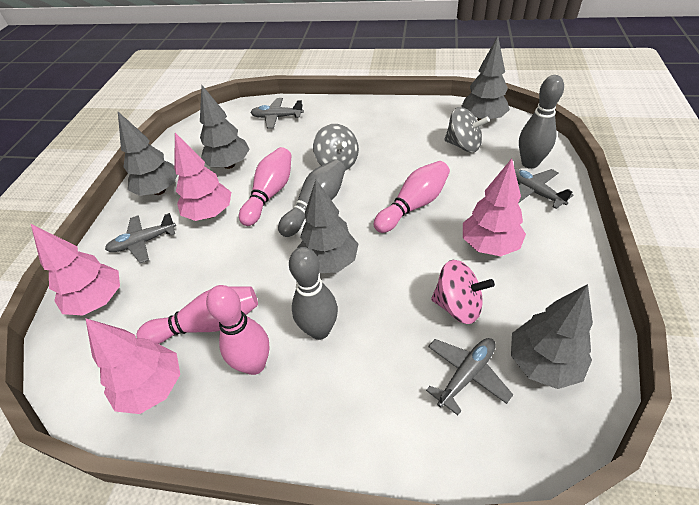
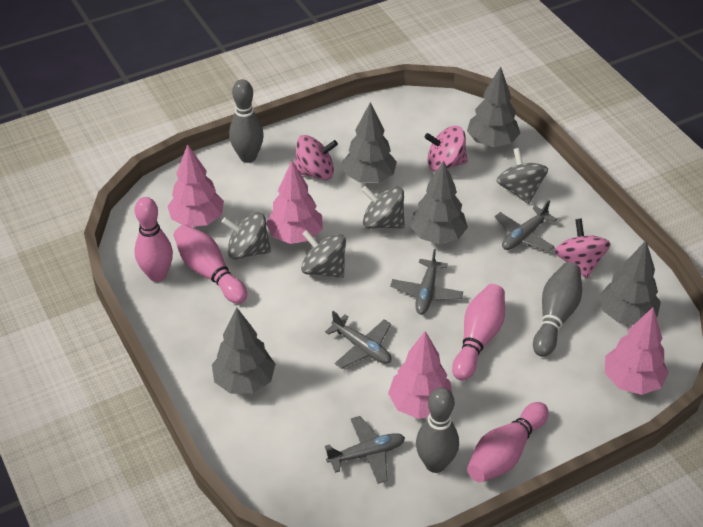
grey spinning top: [313,124,359,171] [444,107,490,152] = 2 -> [222,212,271,259] [301,230,346,278] [362,186,405,229] [497,148,548,204] = 4
pink spinning top: [431,260,495,324] = 1 -> [295,135,338,180] [425,126,468,171] [554,218,611,279] = 3

